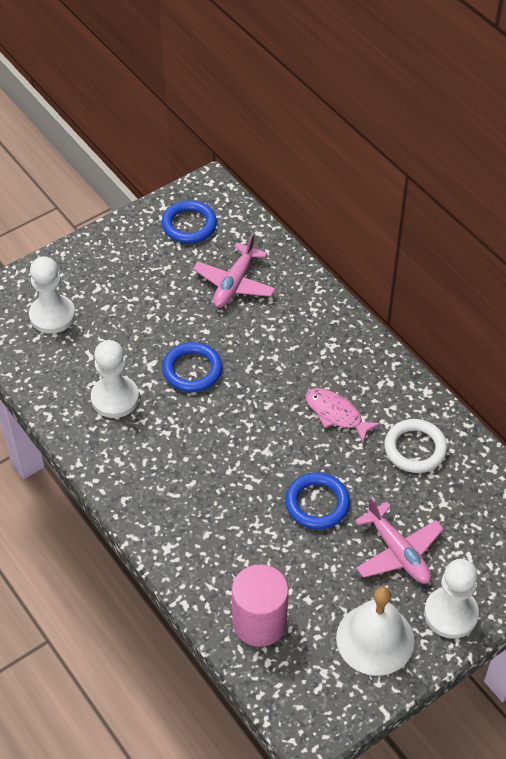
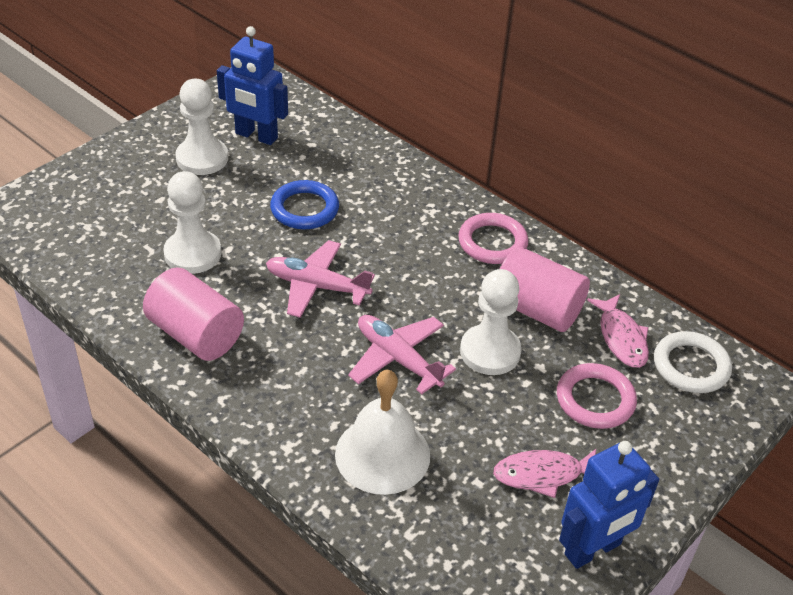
blue ring: [162,200,217,243] [162,342,223,392] [285,472,350,530] = 3 -> [270,180,339,229] = 1
blue robot: none = 0 -> [217,26,288,145] [559,441,659,569] = 2
pink cylinder: [232,564,289,647] = 1 -> [143,268,244,361] [500,247,590,332] = 2
pink fish: [305,388,381,442] = 1 -> [493,449,596,498] [587,294,649,368] = 2
pink ring: none = 0 -> [458,213,528,264] [557,363,637,429] = 2

